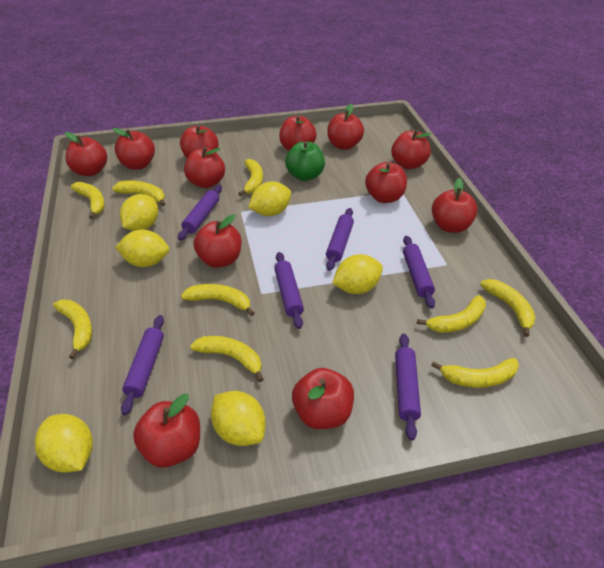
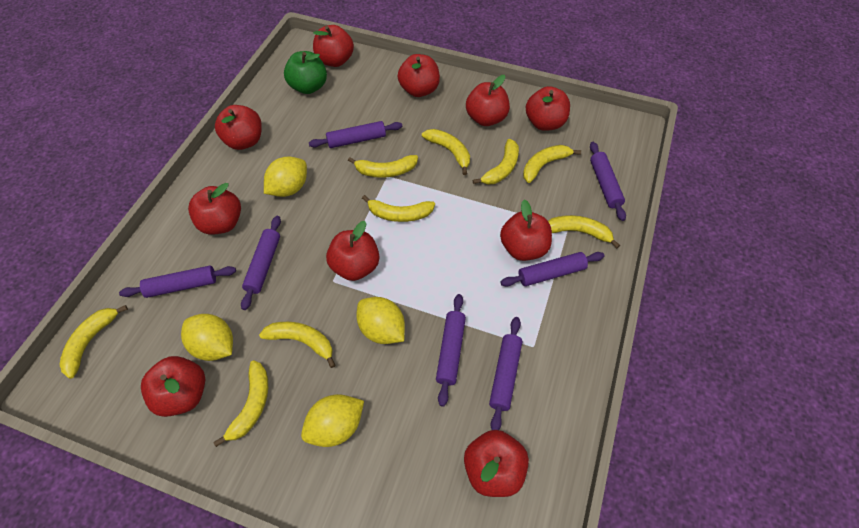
purple rolling pin: [121,315,164,415] [178,185,222,241] [274,252,304,329] [326,208,354,271] [395,334,421,441] [403,236,435,309] = 6 -> [119,266,236,298] [241,216,281,310] [309,121,402,148] [436,294,466,407] [489,317,522,430] [500,252,604,287] [590,142,626,221] = 7
red apple: [65,132,107,176] [113,128,155,170] [133,394,200,468] [180,125,219,158] [184,147,225,188] [194,214,242,268] [279,115,317,151] [292,368,354,429] [327,104,364,150] [365,162,407,203] [391,130,431,169] [432,178,478,233] = 12 -> [141,356,205,417] [188,183,241,235] [215,105,262,150] [313,25,354,67] [326,221,379,281] [397,54,440,97] [464,430,529,497] [466,75,510,126] [500,199,552,261] [526,86,570,131] = 10
yellow lemon: [35,414,93,473] [115,230,169,267] [120,194,158,231] [211,391,266,446] [249,181,291,216] [332,254,383,294] = 6 -> [181,314,233,361] [264,156,307,197] [301,394,364,447] [357,297,405,344] = 4

